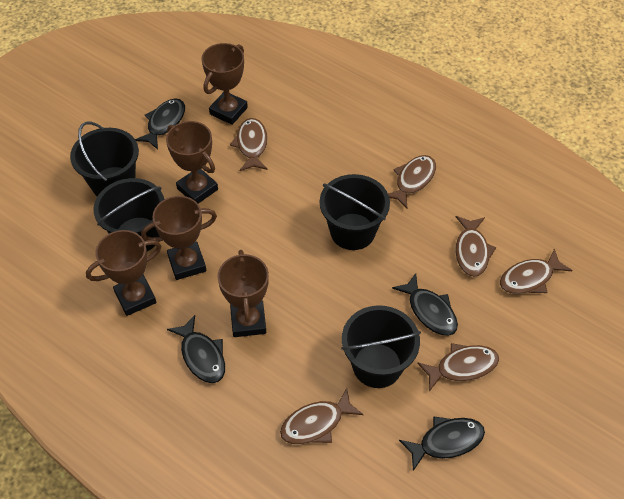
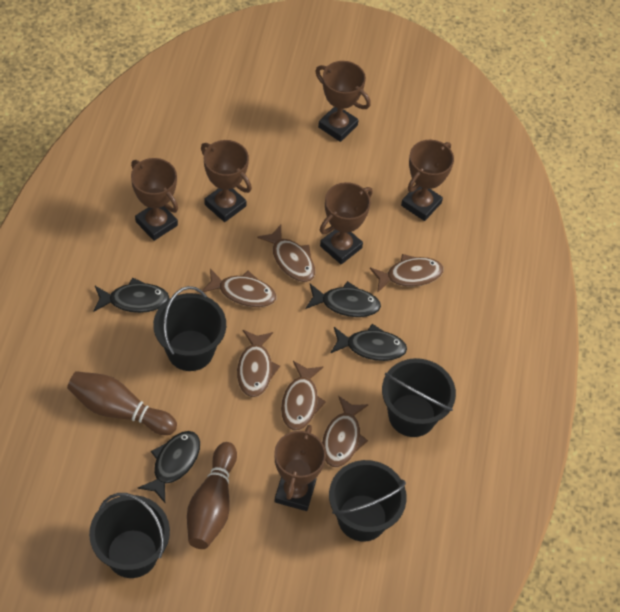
brown bowling pin: none = 0 -> [67,371,177,435] [187,442,237,549] = 2
brown trophy: [86,230,161,316] [141,196,217,280] [166,121,218,204] [201,43,248,125] [218,250,269,337] = 5 -> [131,158,178,241] [201,140,252,222] [274,425,326,511] [315,61,371,142] [320,182,373,264] [401,140,454,221] = 6

